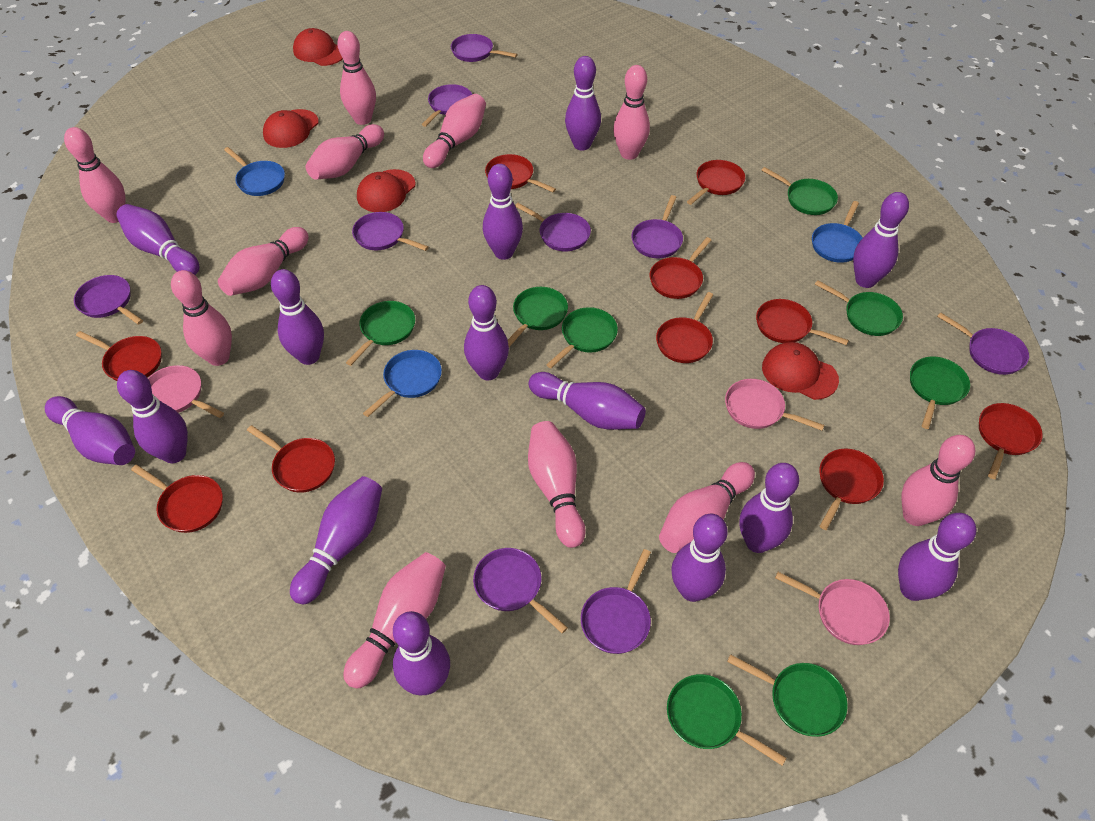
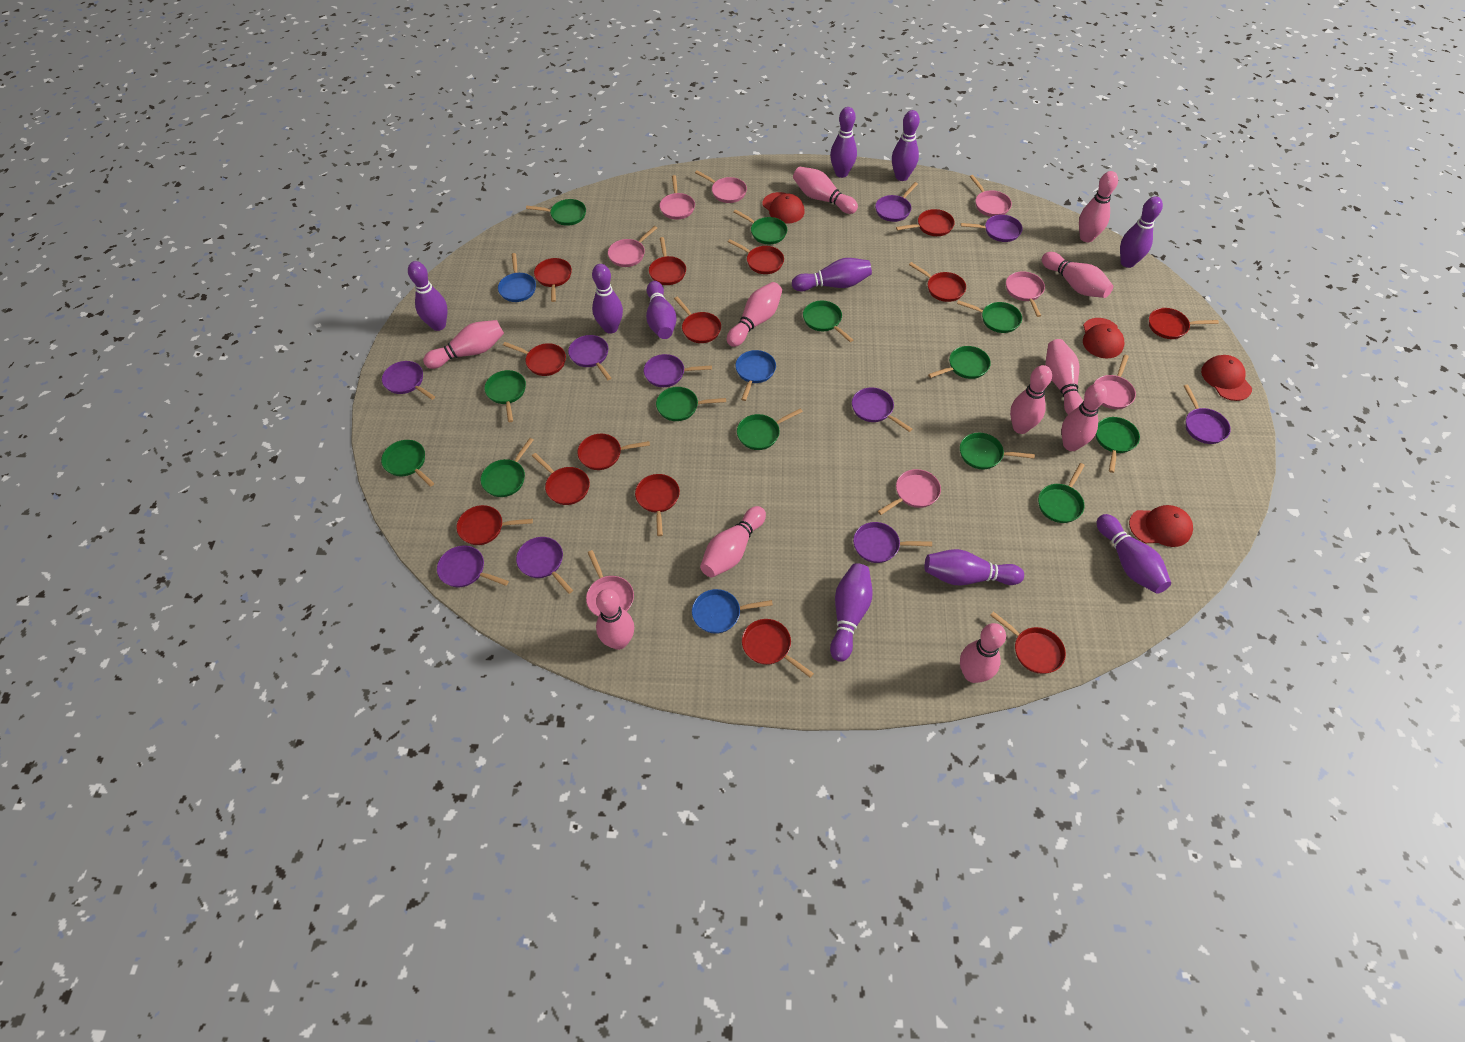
green pan: [346,301,415,366] [508,287,568,347] [546,307,618,368] [667,674,786,766] [727,654,848,737] [761,167,838,215] [815,280,903,336] [910,357,970,429] = 8 -> [381,440,434,487] [481,438,533,497] [484,370,526,422] [526,199,586,226] [656,387,726,421] [733,209,787,244] [737,408,803,450] [803,301,853,342] [928,346,991,379] [957,300,1022,333] [960,433,1035,469] [1038,463,1085,523] [1096,417,1140,473] = 13
pink pan: [148,365,224,418] [725,379,824,431] [775,572,890,645] = 3 -> [586,550,634,617] [608,226,657,267] [660,175,695,220] [695,170,747,203] [878,469,941,515] [969,175,1012,217] [1006,271,1045,317] [1094,355,1136,409] = 8
purple bowling pin: [45,396,135,465] [116,204,200,275] [117,370,188,463] [271,269,324,365] [290,476,382,605] [393,611,450,695] [464,285,509,380] [483,164,523,260] [529,372,646,430] [565,56,601,150] [671,514,728,602] [740,463,799,553] [853,192,909,288] [898,513,976,601] = 14 -> [408,261,448,331] [592,264,623,334] [646,281,676,339] [792,258,872,292] [830,107,857,178] [830,563,873,662] [892,110,920,181] [924,549,1024,585] [1097,514,1171,594] [1120,196,1163,268] = 10
purple pan: [74,275,143,325] [352,212,429,251] [422,84,472,127] [451,34,517,62] [473,548,568,634] [515,203,591,251] [581,549,651,654] [631,195,683,258] [937,312,1029,375] = 9 -> [382,361,435,400] [437,546,509,587] [516,537,573,594] [568,335,612,380] [644,354,712,387] [852,388,912,432] [853,522,932,563] [875,182,918,222] [961,215,1023,242] [1184,385,1231,444] = 10
red pan: [76,331,162,381] [131,465,223,533] [247,425,335,493] [485,154,556,192] [649,237,711,299] [656,292,713,363] [687,160,745,205] [756,299,849,345] [819,449,884,530] [979,403,1043,479] = 10 -> [456,505,533,545] [503,342,566,376] [532,453,590,505] [534,258,572,302] [577,434,650,470] [635,474,680,536] [649,237,686,285] [674,296,721,343] [728,239,784,274] [742,619,814,678] [896,209,955,236] [909,262,966,302] [990,611,1066,674] [1149,308,1219,339] = 14

